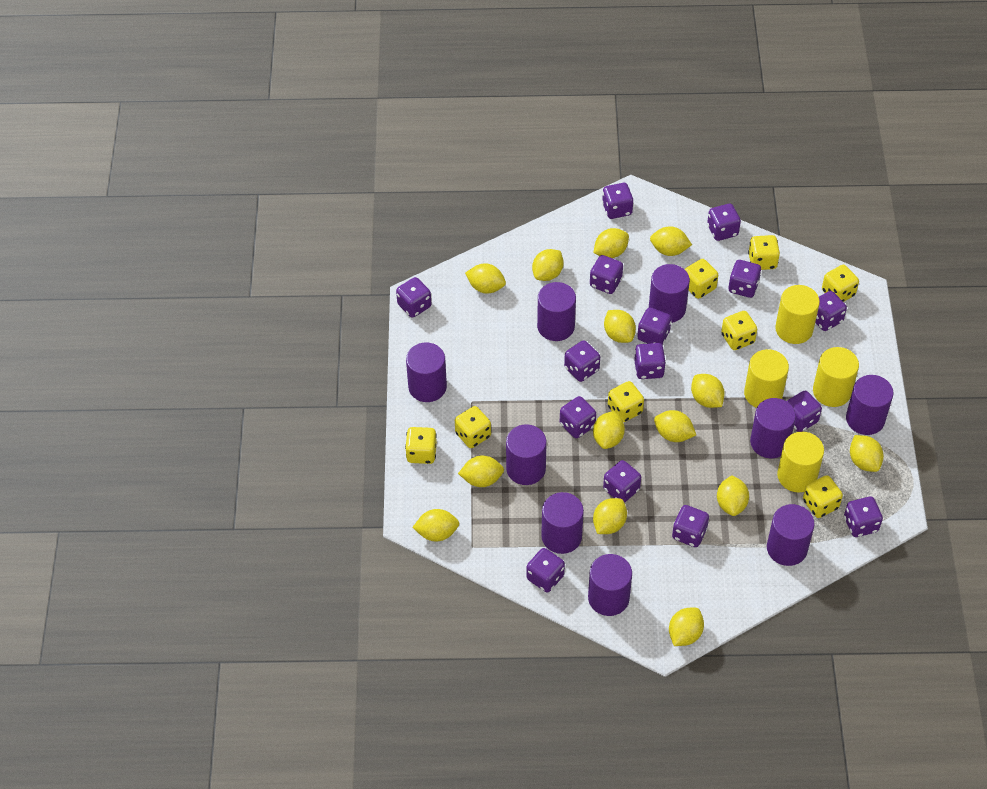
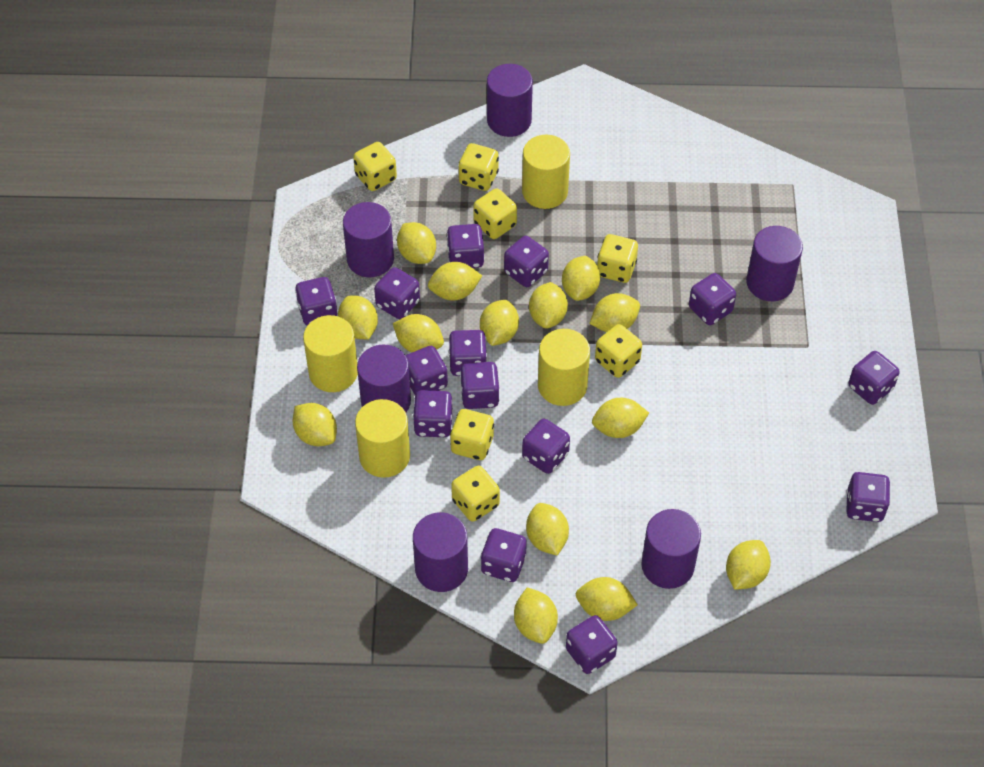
purple cylinder: [406,343,447,402] [506,424,547,485] [537,282,576,341] [541,492,584,554] [588,554,632,616] [649,264,690,323] [750,398,796,458] [767,504,815,566] [846,375,893,435] = 9 -> [343,202,394,277] [357,345,411,412] [413,512,468,592] [487,64,533,137] [641,509,701,589] [746,226,803,301] = 6
purple dice: [396,277,431,318] [526,548,565,592] [560,396,596,438] [564,340,600,382] [590,255,623,294] [602,183,633,219] [603,460,641,503] [634,343,666,379] [637,308,672,345] [672,505,709,547] [707,204,741,241] [728,260,761,298] [787,391,822,432] [815,291,847,331] [844,497,883,537] = 15 -> [295,277,337,326] [374,267,420,319] [406,346,448,395] [413,390,453,437] [447,224,485,268] [449,330,487,376] [460,362,500,409] [481,528,527,582] [504,236,549,287] [522,419,570,474] [566,615,618,674] [689,273,736,325] [846,472,890,522] [848,351,900,405] = 14
yellow dice: [405,427,437,464] [455,406,491,448] [608,381,644,422] [685,259,718,299] [721,311,757,350] [748,235,780,270] [803,475,843,518] [822,265,859,302] = 8 -> [353,142,397,191] [450,409,494,460] [451,466,500,522] [458,143,499,191] [473,188,517,239] [595,324,642,378] [597,234,638,283] = 7

